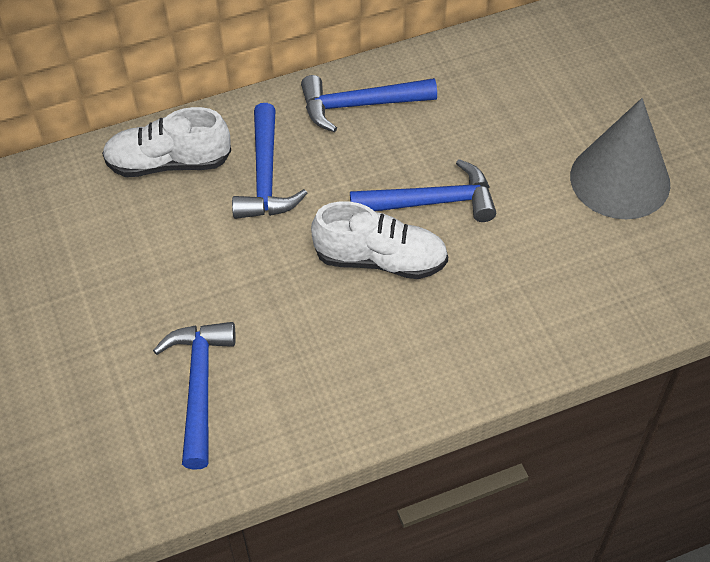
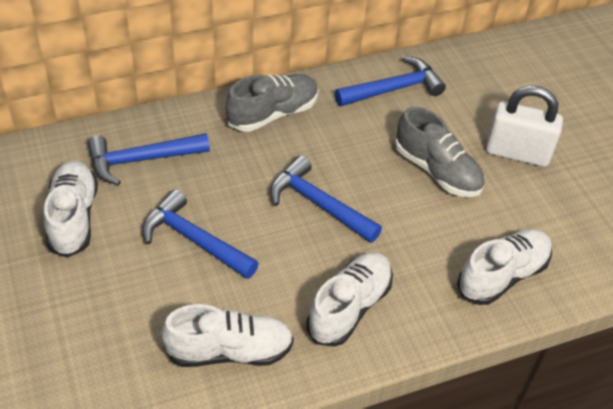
grey cone: [570,98,670,219] = 1 -> none = 0
grey shoe: none = 0 -> [226,74,319,132] [395,107,484,197] = 2
white padlock: none = 0 -> [486,86,563,167] = 1
white shoe: [102,107,231,177] [311,201,448,279] = 2 -> [44,161,98,258] [161,304,294,367] [307,252,393,347] [457,229,552,305] = 4

